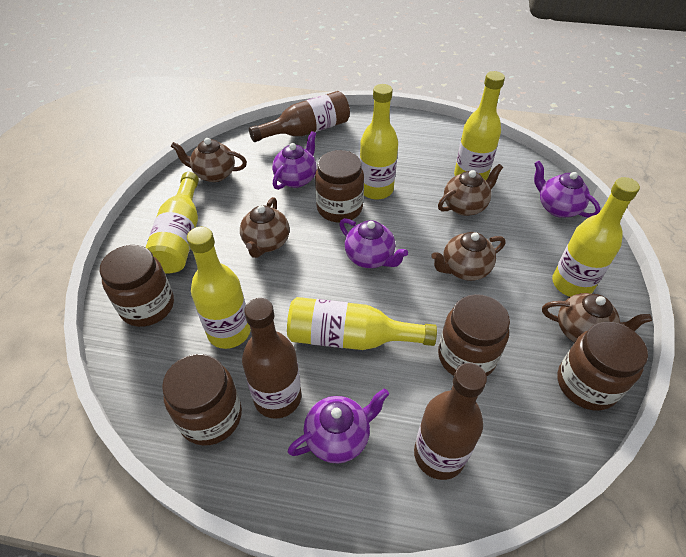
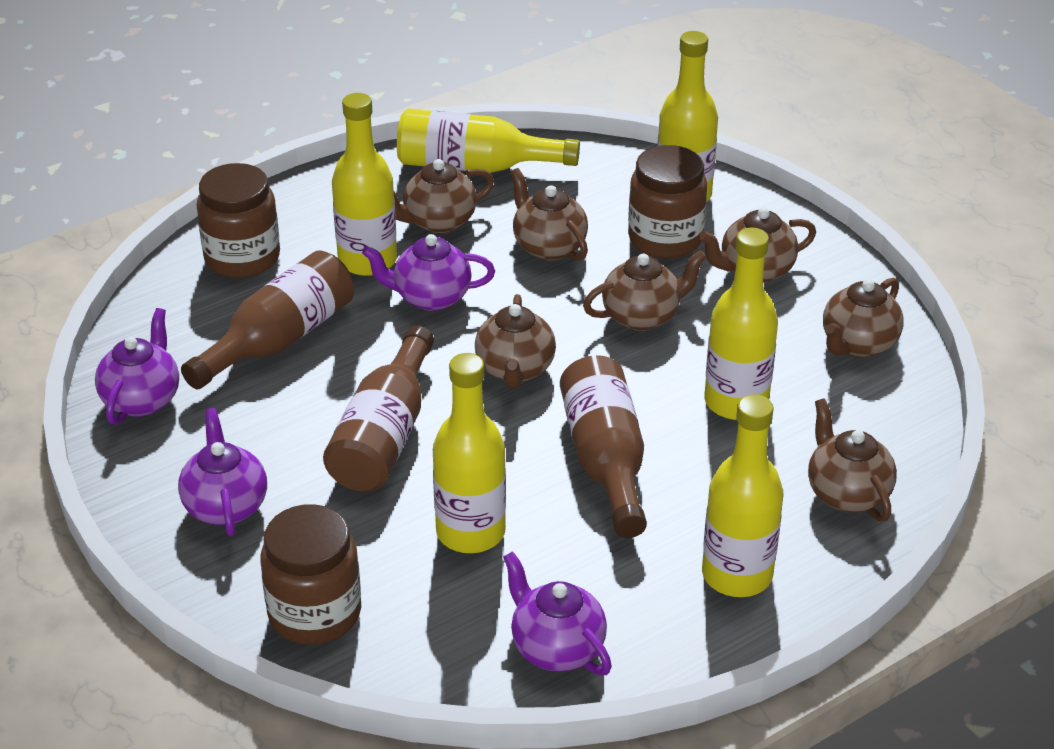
brown jar: [99,245,174,327] [162,354,242,446] [315,150,364,222] [438,294,510,376] [557,322,648,410] = 5 -> [196,163,280,278] [261,504,361,645] [628,145,707,259] = 3
brown teapot: [171,138,247,182] [240,197,290,258] [431,232,506,281] [438,164,503,216] [542,293,652,343] = 5 -> [394,159,494,233] [475,294,556,388] [511,168,588,261] [583,250,706,331] [699,207,816,283] [808,398,897,522] [823,278,904,357] = 7

